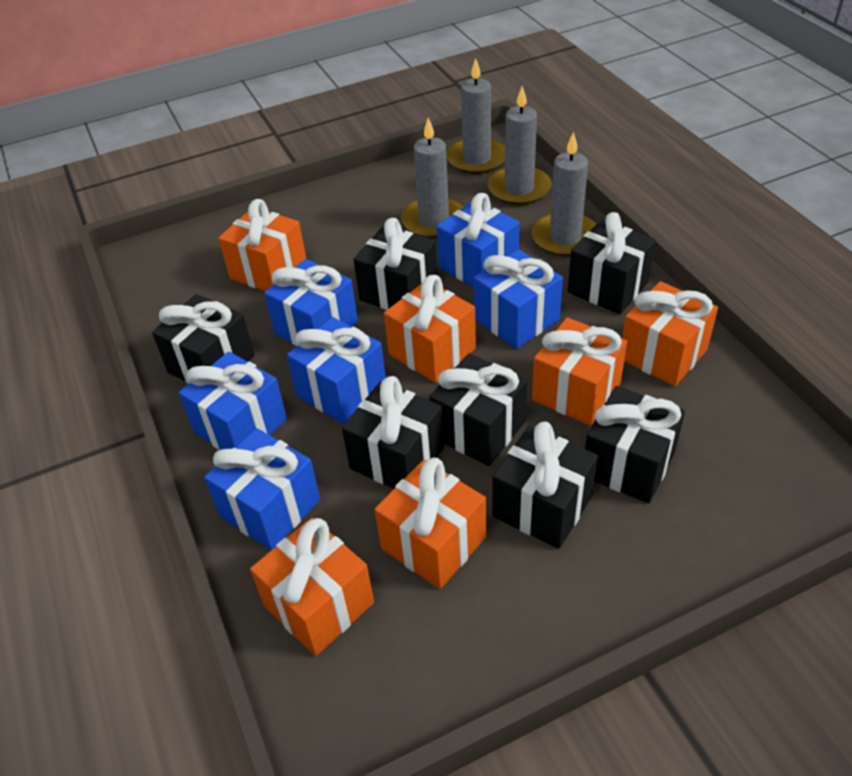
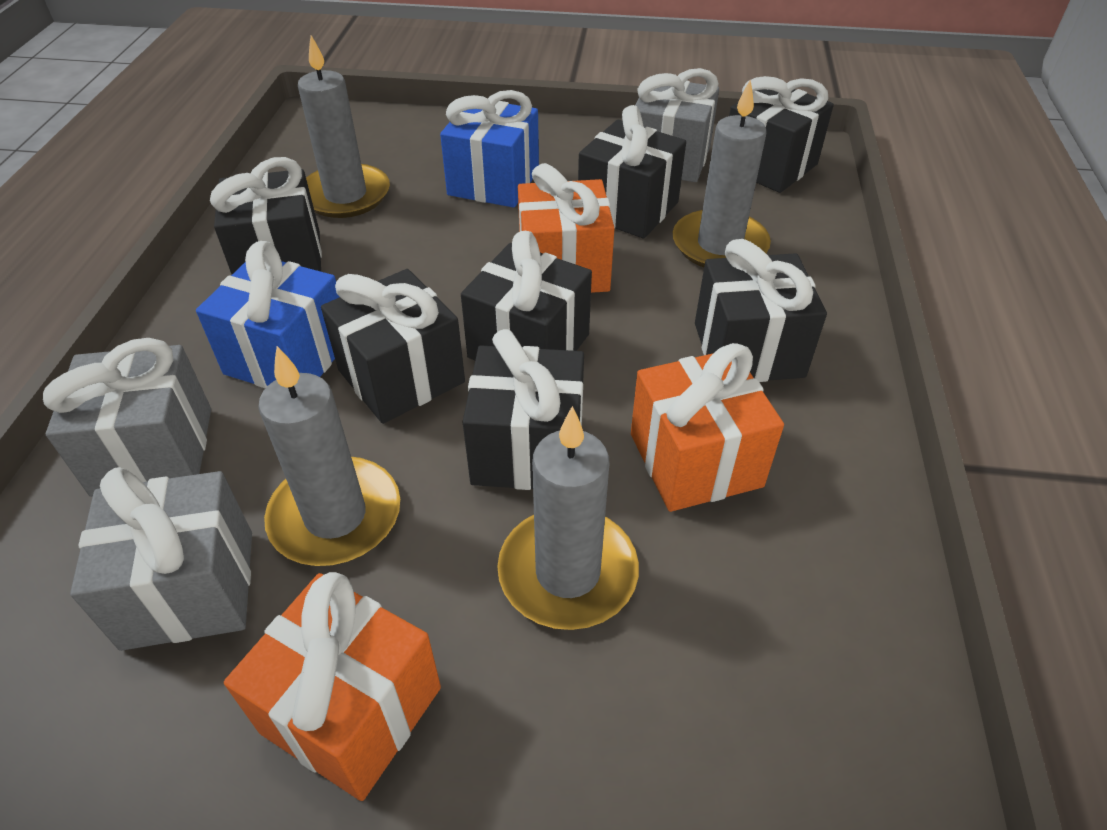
blue gift: [179,352,287,450] [204,428,320,550] [264,259,358,346] [287,317,386,424] [437,193,520,287] [474,249,563,349] = 6 -> [196,241,339,388] [440,90,539,208] = 2
grey gift: none = 0 -> [43,338,211,497] [70,467,252,651] [635,68,719,182] = 3
orange gift: [218,199,306,291] [250,518,374,656] [374,458,486,589] [384,275,476,383] [532,317,627,426] [622,281,718,386] = 6 -> [224,572,441,801] [518,163,614,293] [631,343,784,512] = 3

